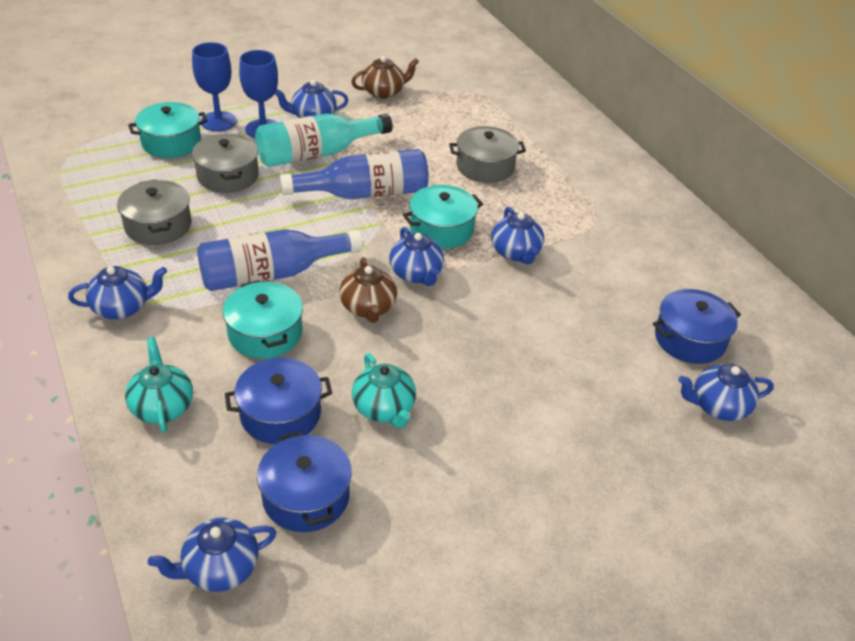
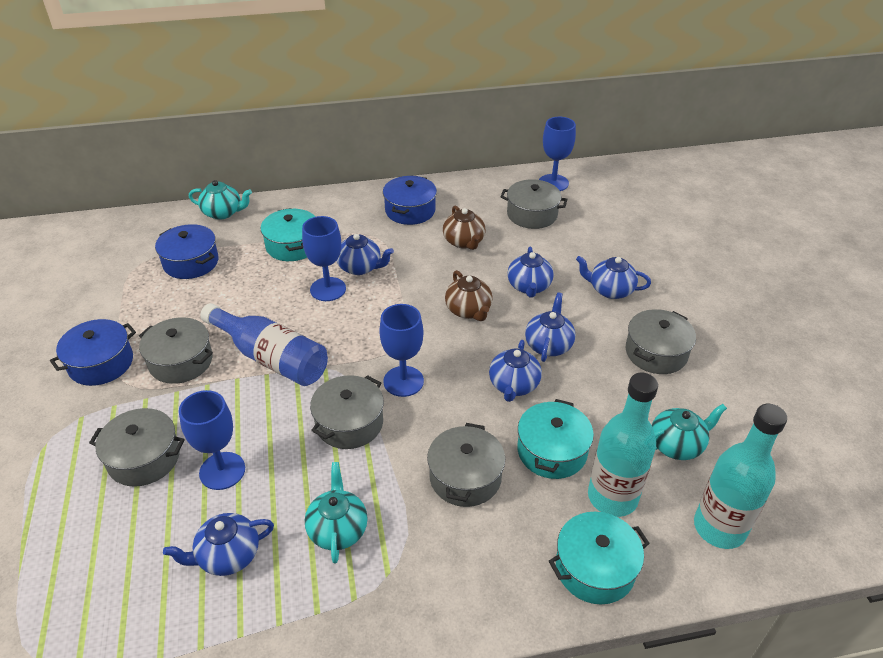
blue bottle: [197,229,363,291] [280,149,429,199] = 2 -> [200,303,328,386] = 1
blue goblet: [192,42,237,131] [239,50,278,138] = 2 -> [179,390,245,490] [302,216,346,301] [379,304,424,397] [539,117,576,191] = 4
grey pot: [117,179,191,245] [192,133,259,193] [449,126,526,183] = 3 -> [89,408,185,487] [139,318,213,384] [310,375,384,449] [427,423,505,507] [501,179,568,229] [626,309,696,374] = 6
turquoise bottle: [255,113,393,167] = 1 -> [588,373,658,517] [694,404,787,549] = 2
turquoise teapot: [125,337,193,433] [352,353,416,429] = 2 -> [189,180,252,220] [305,462,368,563] [652,404,727,460] = 3

